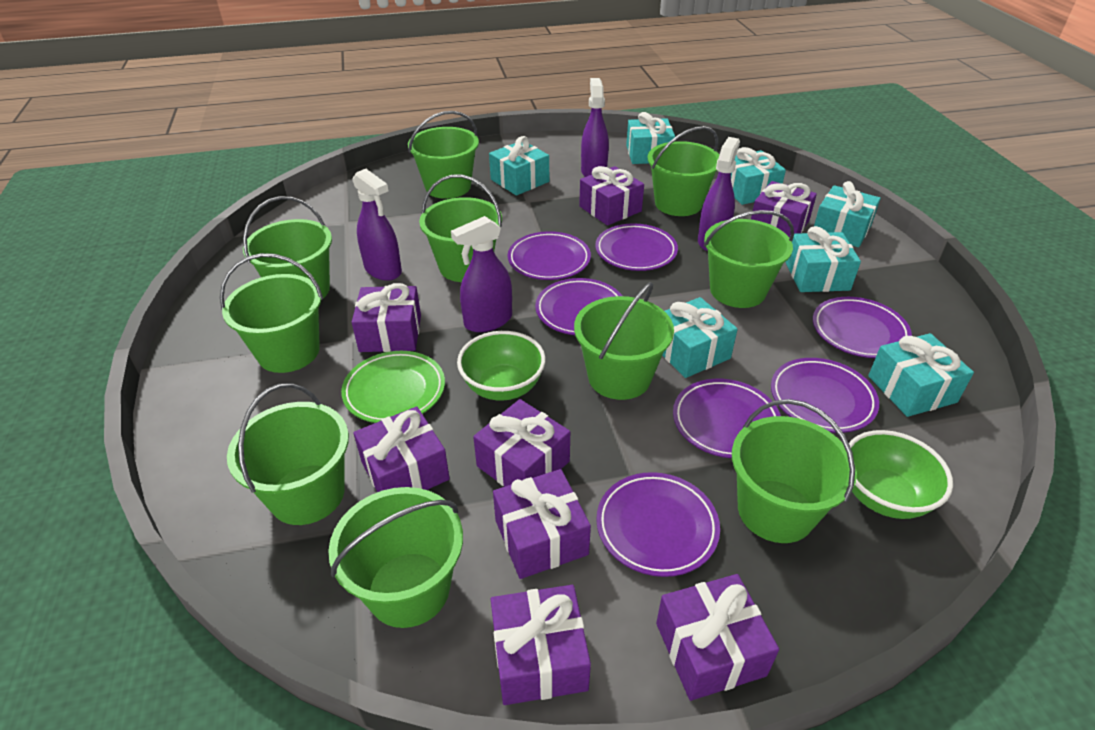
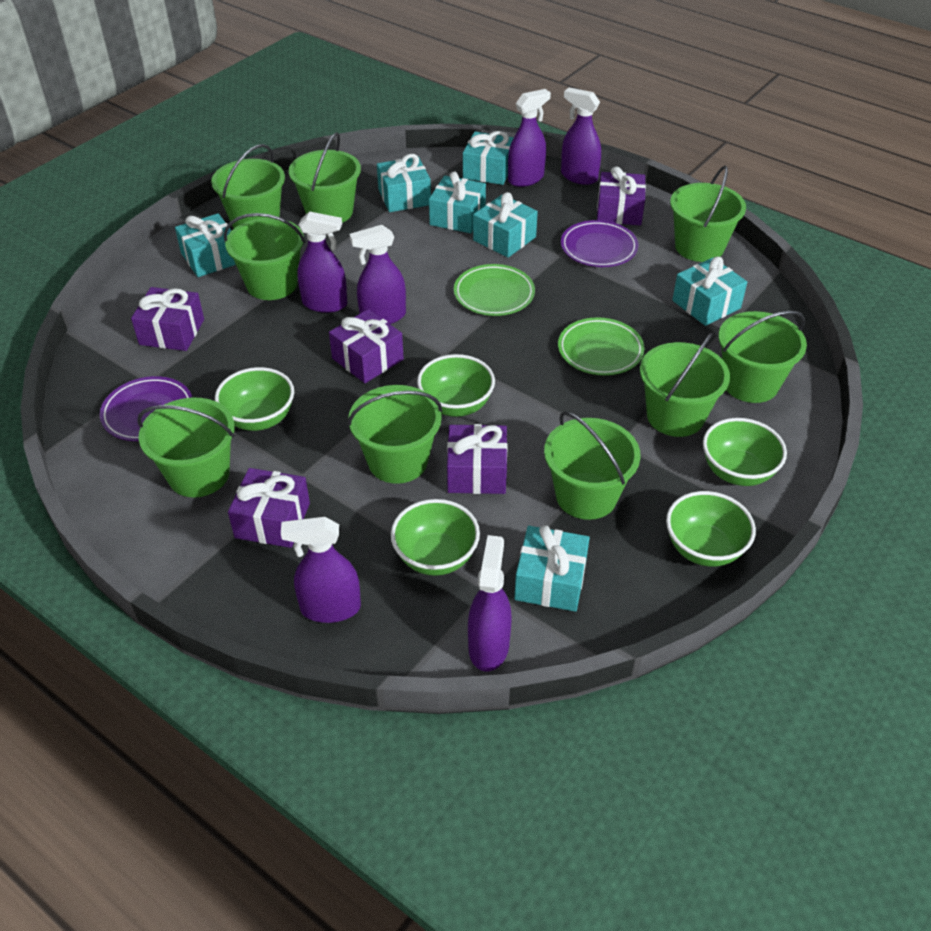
green bowl: [457,331,546,401] [849,430,953,519] = 2 -> [215,367,294,431] [391,499,480,576] [417,354,495,417] [666,491,756,567] [703,418,787,486] = 5
green bucket: [220,253,323,373] [227,383,349,525] [243,196,332,298] [328,487,463,628] [408,111,479,199] [419,174,502,282] [574,282,674,400] [648,126,719,216] [704,210,794,308] [732,399,857,543] = 10 -> [137,398,235,497] [211,144,285,228] [224,213,305,300] [289,132,361,223] [347,385,442,484] [544,411,641,520] [640,333,730,437] [670,166,746,262] [718,311,807,403] = 9
green plate: [341,351,445,423] = 1 -> [454,264,535,316] [558,317,644,375] = 2
purple gift: [352,283,421,352] [354,406,450,492] [473,399,570,487] [491,585,591,705] [493,469,591,579] [579,166,644,225] [656,574,779,701] [751,181,817,238] = 8 -> [131,287,204,351] [228,468,310,548] [329,309,404,383] [447,424,507,494] [597,166,646,225] = 5
purple plate: [507,231,591,280] [535,278,622,335] [595,224,678,271] [596,472,720,577] [673,379,781,458] [771,358,879,433] [813,297,912,358] = 7 -> [100,376,192,441] [561,220,638,267] = 2
purple spray bottle: [352,169,402,281] [451,216,512,332] [581,78,609,177] [698,137,740,251] = 4 -> [281,517,361,623] [297,211,347,313] [350,225,406,324] [468,535,512,671] [508,89,551,187] [561,88,601,185] = 6

